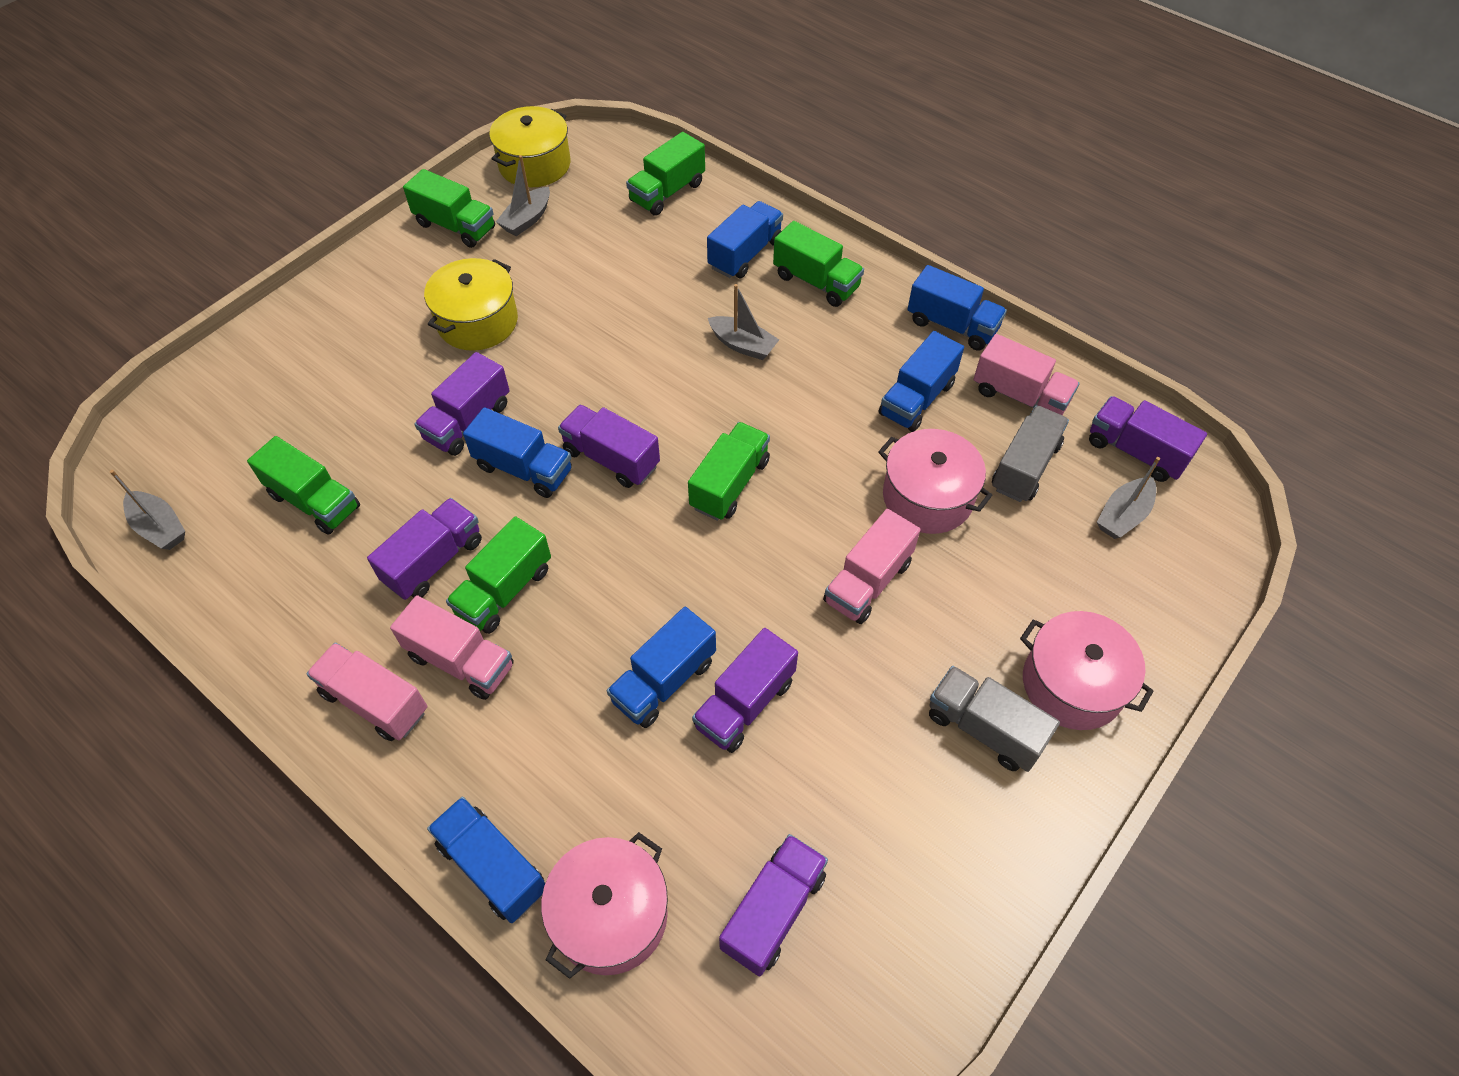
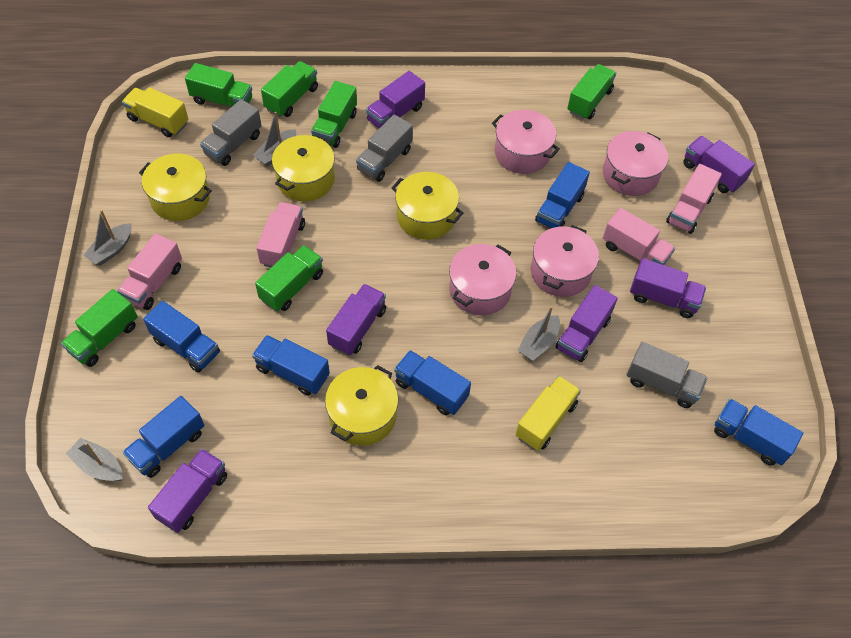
grey truck: [929,666,1060,772] [992,405,1069,502] = 2 -> [200,99,262,166] [356,114,413,182] [627,342,708,408] = 3
pink pot: [541,832,668,979] [878,429,993,534] [1020,611,1154,730] = 3 -> [449,244,516,316] [492,110,560,174] [531,225,599,297] [603,131,668,196] = 4
yellow pot: [424,258,518,351] [489,106,570,187] = 2 -> [139,154,212,221] [272,135,335,202] [325,365,398,446] [392,172,463,240] = 4
yellow truck: none = 0 -> [122,87,188,137] [515,376,581,451] = 2

